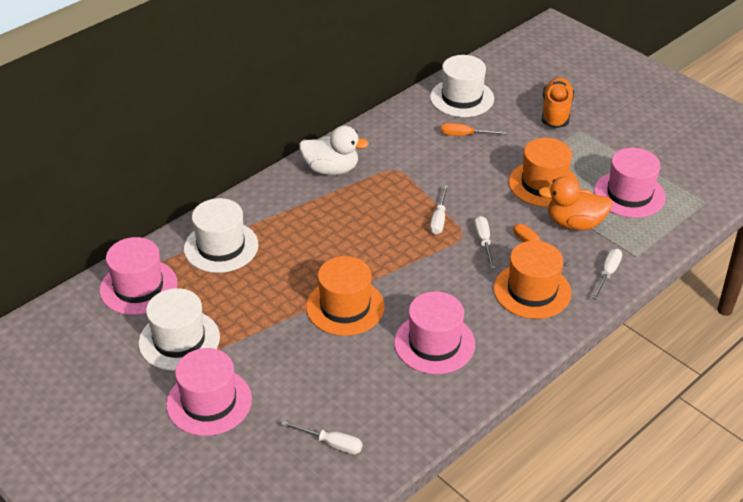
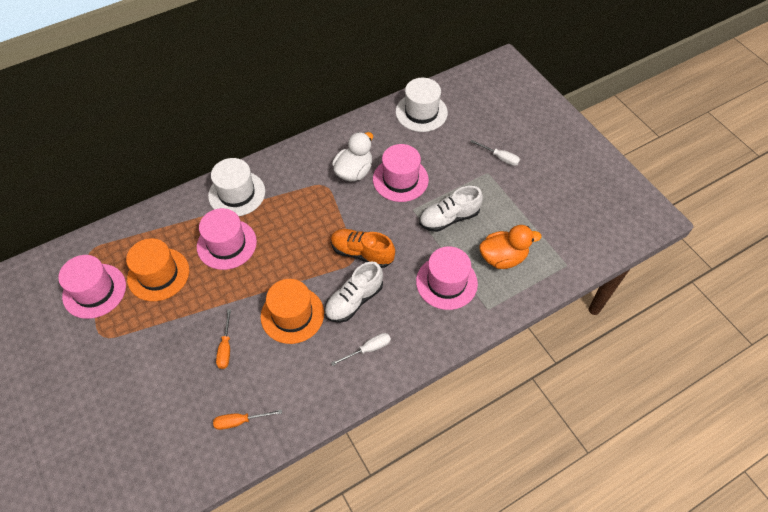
orange hat: [306,256,385,336] [494,241,572,319] [509,138,579,207] = 3 -> [126,238,189,301] [261,279,324,344] = 2
white hat: [139,288,220,371] [184,198,259,273] [430,55,494,117] = 3 -> [208,158,265,216] [396,78,448,132] = 2
white screwdriver: [281,421,362,454] [430,185,448,235] [474,216,495,269] [592,249,622,300] = 4 -> [331,333,391,366] [470,140,520,166] = 2
white shoe: none = 0 -> [324,262,383,323] [419,186,483,232] = 2

